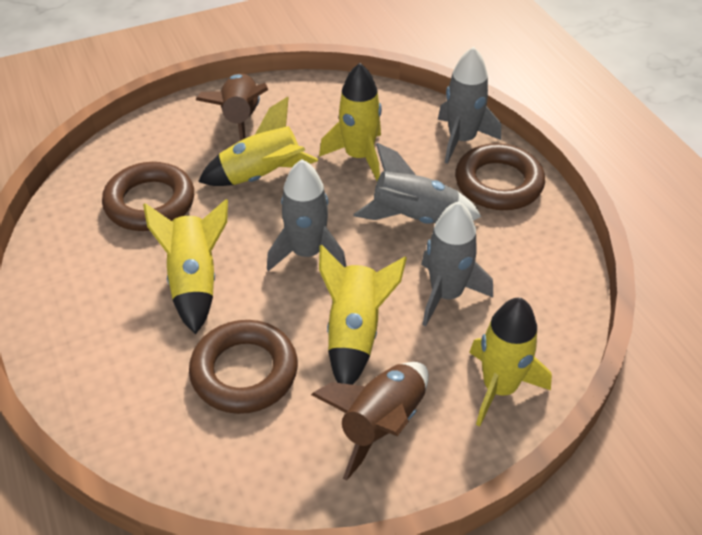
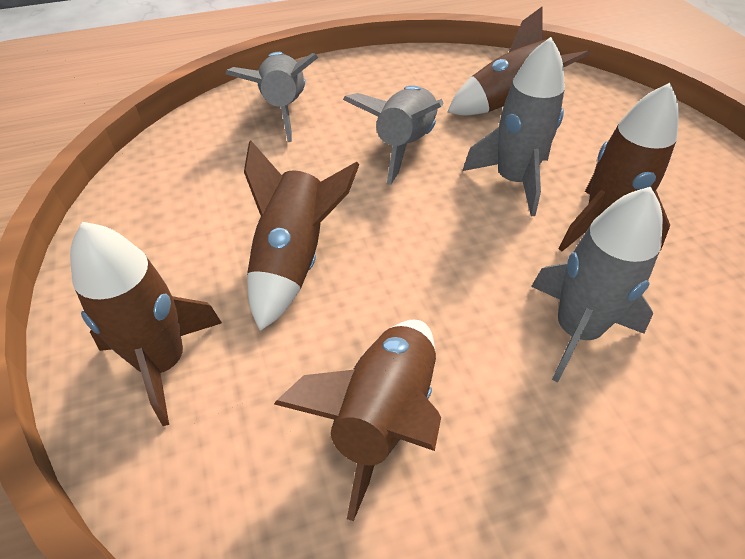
brown ring: [102,162,194,231] [189,320,298,414] [455,143,545,210] = 3 -> none = 0
brown rocket: [196,73,268,141] [311,362,429,481] = 2 -> [70,222,222,426] [244,140,360,331] [274,320,441,521] [448,7,590,116] [558,83,679,252] = 5
yellow rocket: [143,199,228,334] [198,97,318,186] [319,63,382,181] [319,245,407,385] [469,298,552,427] = 5 -> none = 0

